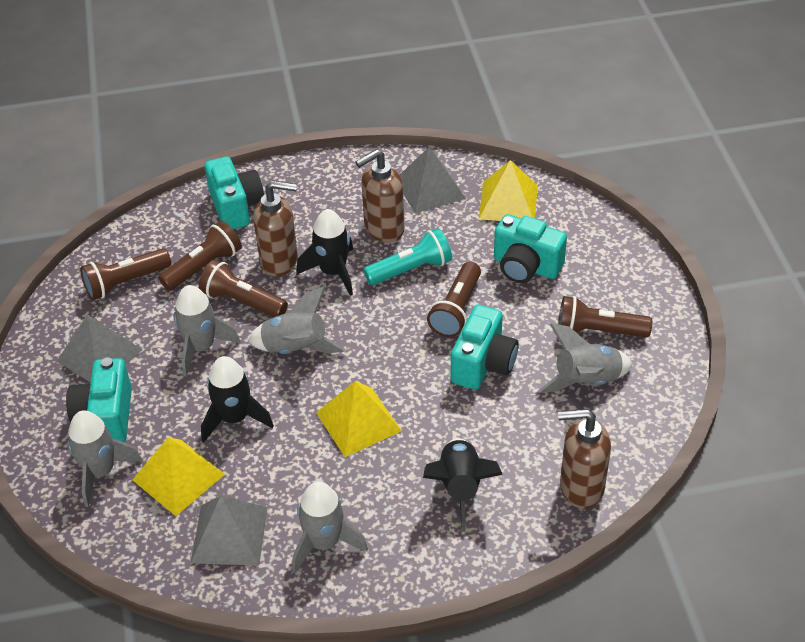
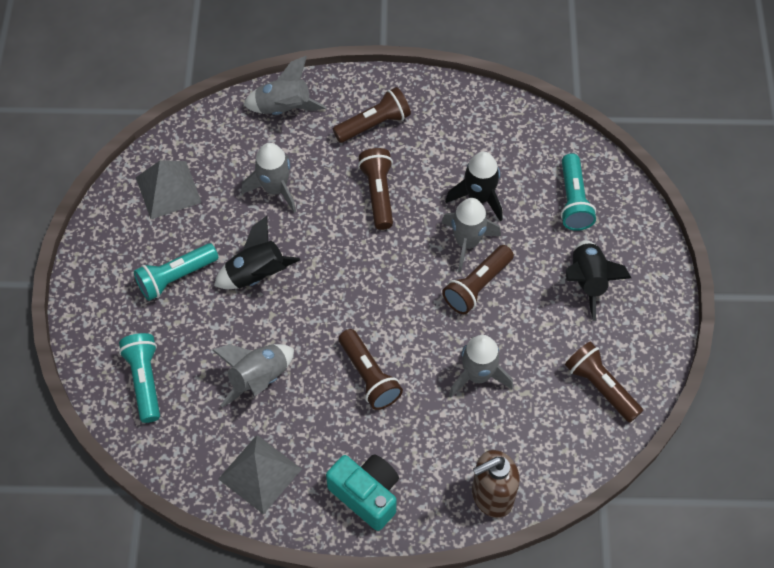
brown soap dispenser: [253,180,298,277] [356,149,404,242] [558,409,611,509] = 3 -> [472,450,520,518] = 1
grey pyramid: [57,314,143,383] [191,496,268,566] [400,147,466,213] = 3 -> [136,160,202,219] [219,435,302,515] = 2
turquoise camera: [66,357,132,442] [205,156,264,229] [451,305,519,390] [494,214,567,283] = 4 -> [326,454,399,531] = 1
turquoise flashlight: [363,228,452,285] = 1 -> [119,333,160,423] [134,243,218,301] [561,153,596,231] = 3
yellow pyramid: [133,437,225,516] [316,381,402,457] [479,160,538,221] = 3 -> none = 0

